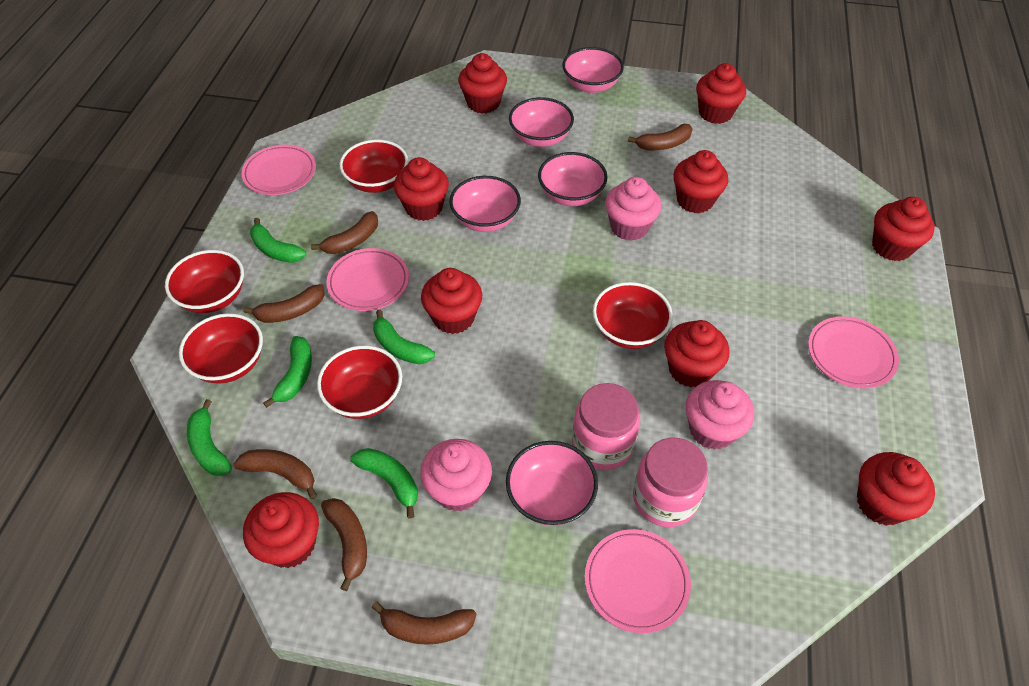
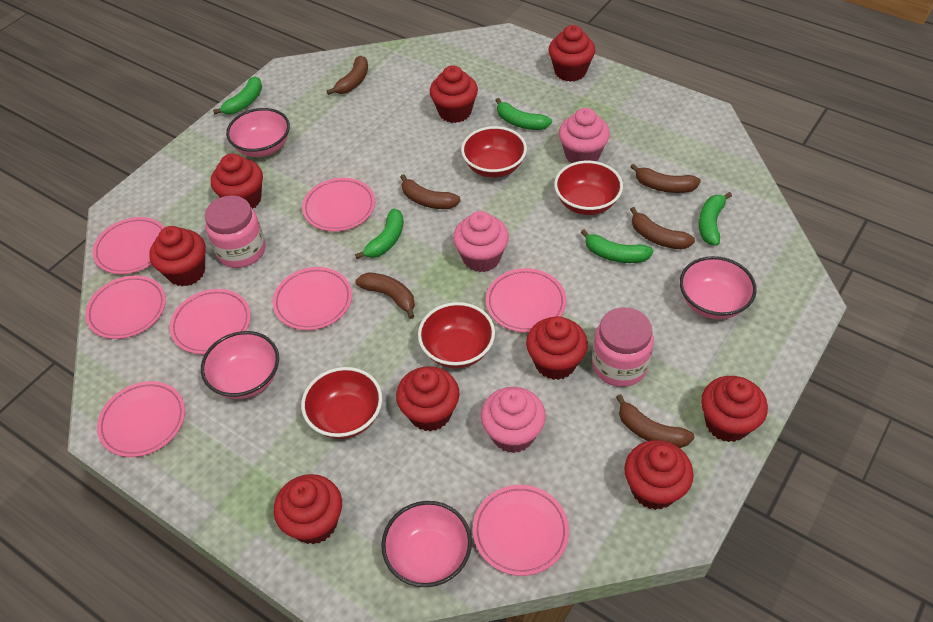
pink bowl: [449,176,521,232] [506,441,598,526] [509,97,574,147] [538,152,608,206] [562,47,624,93] = 5 -> [201,331,279,399] [226,108,290,157] [381,501,472,587] [680,256,757,319] = 4
pink plate: [241,145,316,195] [327,248,409,311] [585,529,691,633] [808,316,899,388] = 4 -> [85,275,166,339] [92,217,165,274] [97,381,185,457] [169,289,251,354] [273,267,352,330] [302,178,375,231] [473,485,569,576] [486,268,566,333] = 8
red bowl: [165,250,244,313] [179,313,263,383] [317,345,402,419] [339,140,408,193] [593,282,673,349] = 5 -> [301,367,382,439] [418,302,495,368] [461,126,527,178] [554,161,623,215] = 4

